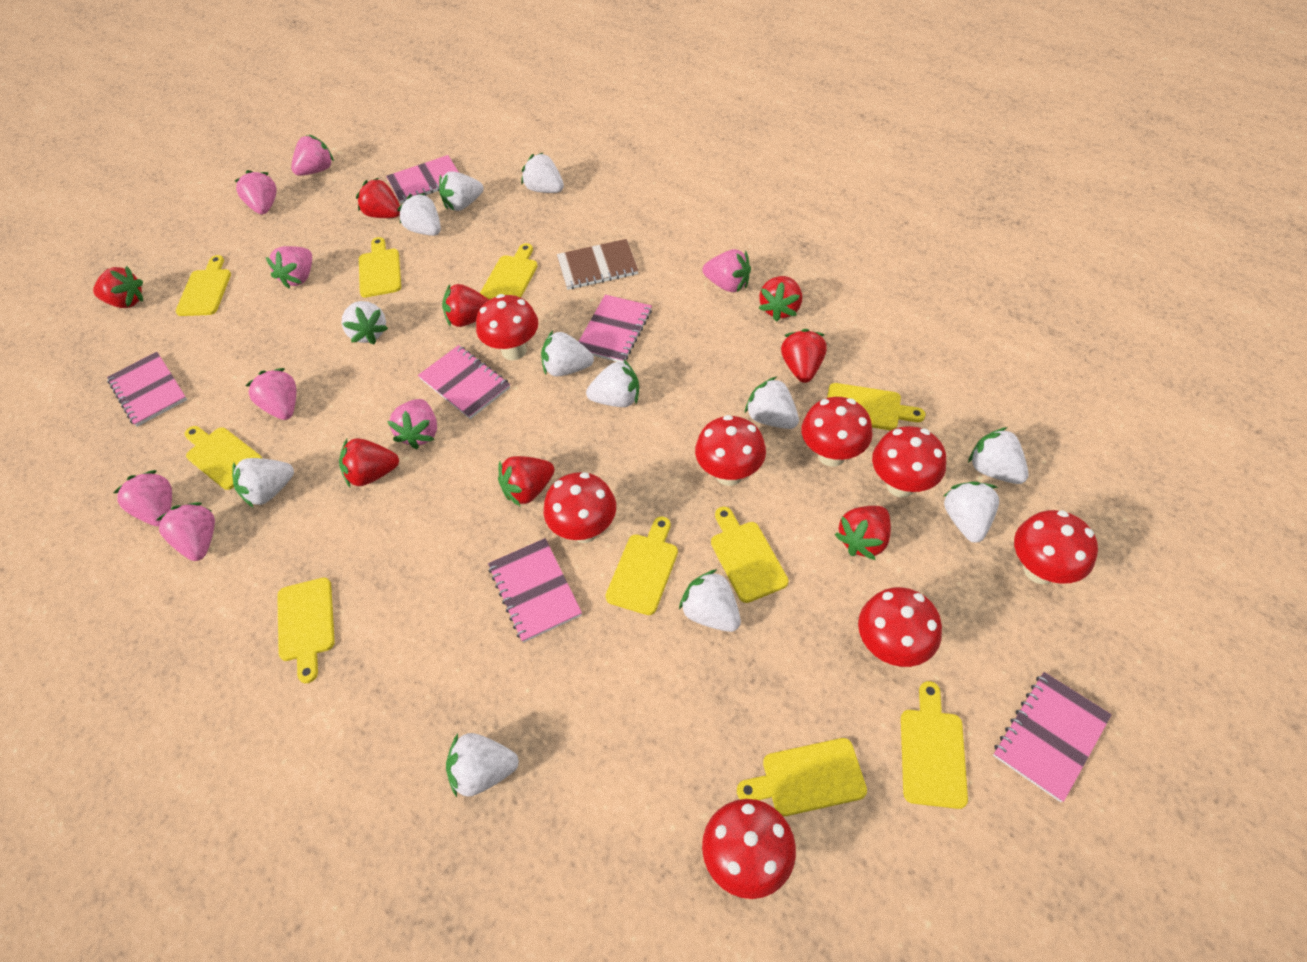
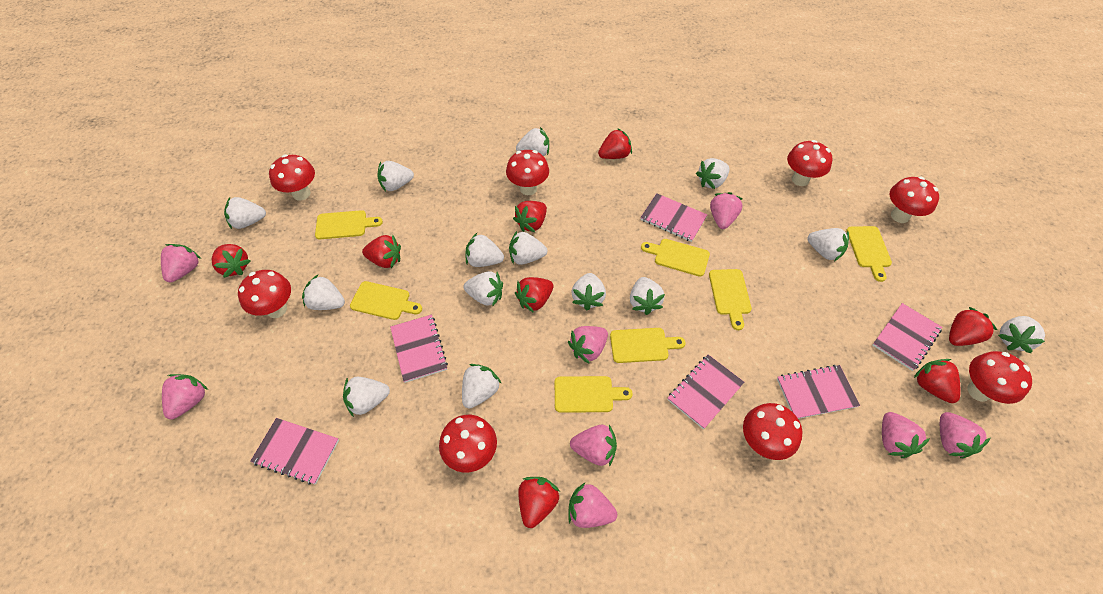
brown notebook: [557,239,638,290] = 1 -> none = 0
white strawberry: [232,458,294,508] [341,301,388,344] [397,193,441,236] [439,171,484,211] [446,733,519,797] [521,153,564,193] [541,331,594,377] [586,360,639,407] [679,569,741,632] [745,377,799,429] [944,481,999,543] [968,427,1029,484] = 12 -> [224,197,266,229] [302,275,345,310] [343,377,390,417] [377,161,414,191] [462,364,502,409] [463,271,503,306] [465,233,504,267] [509,231,547,265] [516,127,549,156] [571,273,606,310] [630,277,665,315] [696,158,730,189] [807,228,849,261] [998,316,1045,353] = 14
yellow cutting board: [175,255,231,316] [184,426,263,490] [277,577,335,683] [359,237,401,298] [480,243,538,300] [605,517,678,615] [711,507,788,603] [737,738,867,816] [827,383,926,430] [901,681,968,809] = 10 -> [315,210,383,239] [350,281,422,320] [555,376,633,413] [610,328,686,363] [641,239,710,277] [709,269,752,330] [846,226,892,282] = 7

